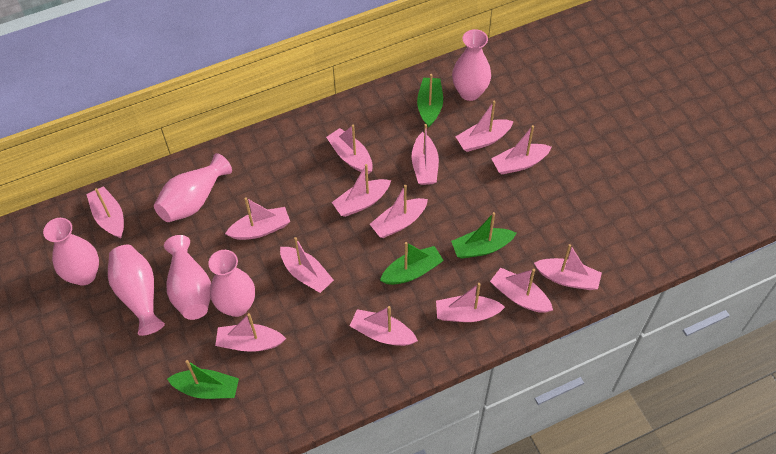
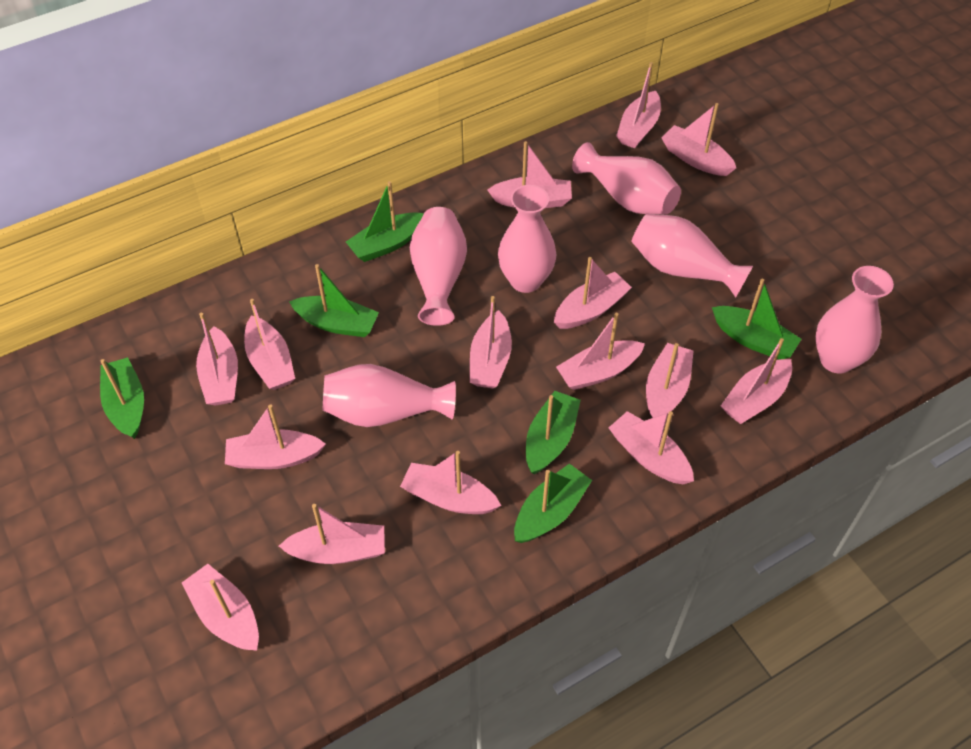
green boat: [167,360,239,399] [380,242,444,285] [417,74,443,128] [451,212,516,259] = 4 -> [100,357,144,439] [289,264,379,337] [346,181,424,262] [514,464,592,543] [526,391,581,474] [712,279,801,360] = 6
pink boat: [86,186,124,238] [215,313,286,352] [225,198,290,240] [280,237,334,293] [326,125,373,174] [332,164,391,217] [350,306,418,346] [370,185,428,238] [411,124,439,185] [436,283,505,322] [456,101,514,152] [490,268,553,313] [491,125,552,174] [534,244,602,290] = 14 -> [182,564,259,651] [196,313,238,405] [225,404,326,469] [244,299,295,390] [279,504,385,564] [400,451,501,514] [470,296,512,388] [488,141,572,208] [554,257,632,329] [556,313,645,390] [609,411,694,484] [616,62,661,148] [646,343,694,418] [661,103,736,176] [721,338,792,424] = 15

